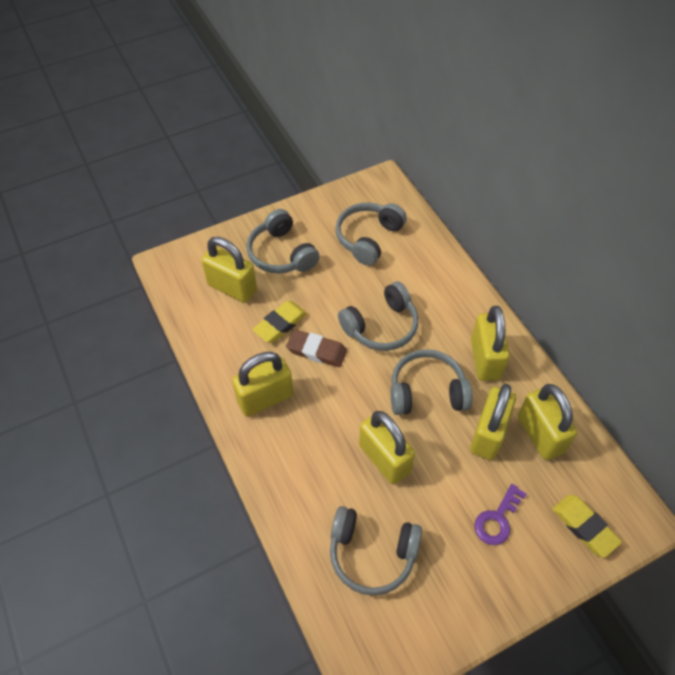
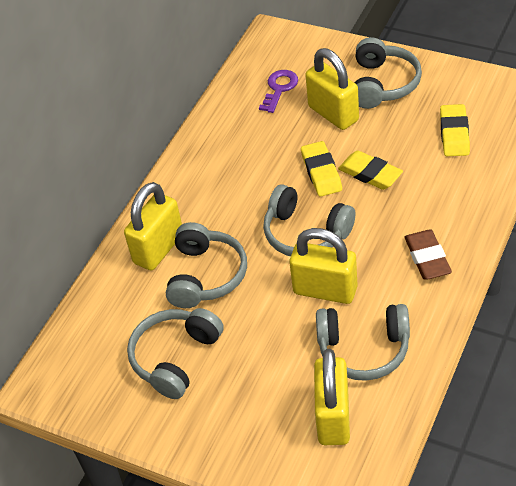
yellow eraser: [252,301,307,343] [553,495,622,558] = 2 -> [301,141,342,197] [338,151,403,190] [440,104,470,156] = 3
yellow padlock: [201,237,257,303] [232,352,293,417] [359,411,415,485] [470,384,516,460] [471,306,510,381] [518,384,577,460] = 6 -> [124,182,182,271] [289,228,358,304] [305,48,359,130] [314,349,350,445] = 4

